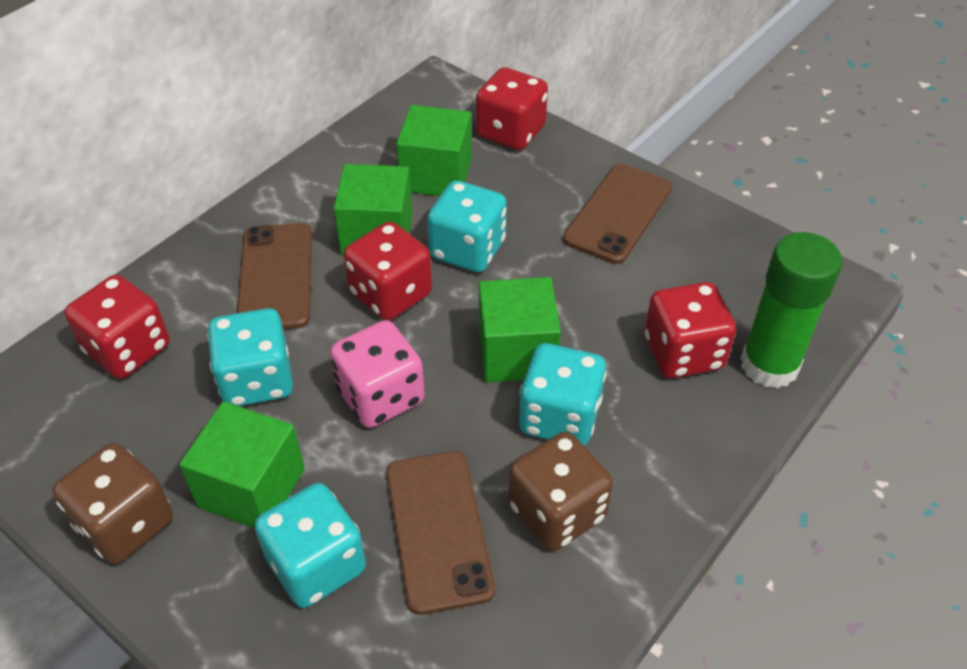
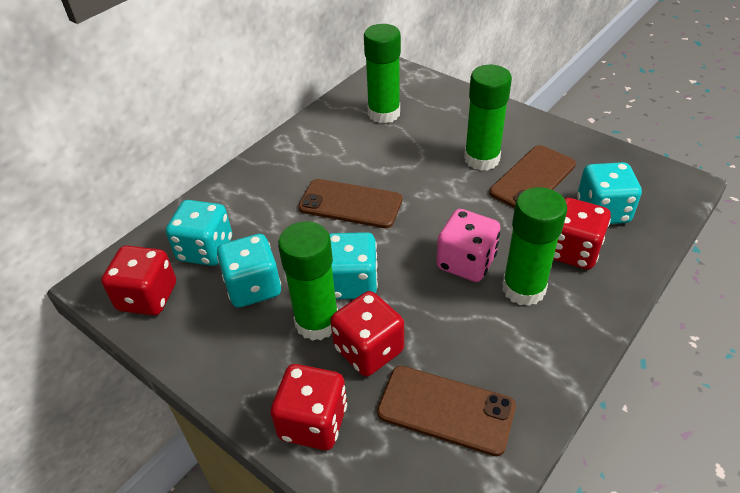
brown dice: [52,443,173,564] [508,432,613,551] = 2 -> none = 0
green cube: [179,401,305,528] [334,164,413,256] [396,105,472,196] [479,277,561,382] = 4 -> none = 0
green glue stick: [741,232,842,389] = 1 -> [278,221,338,341] [364,24,401,123] [464,65,512,171] [502,187,567,306] = 4

